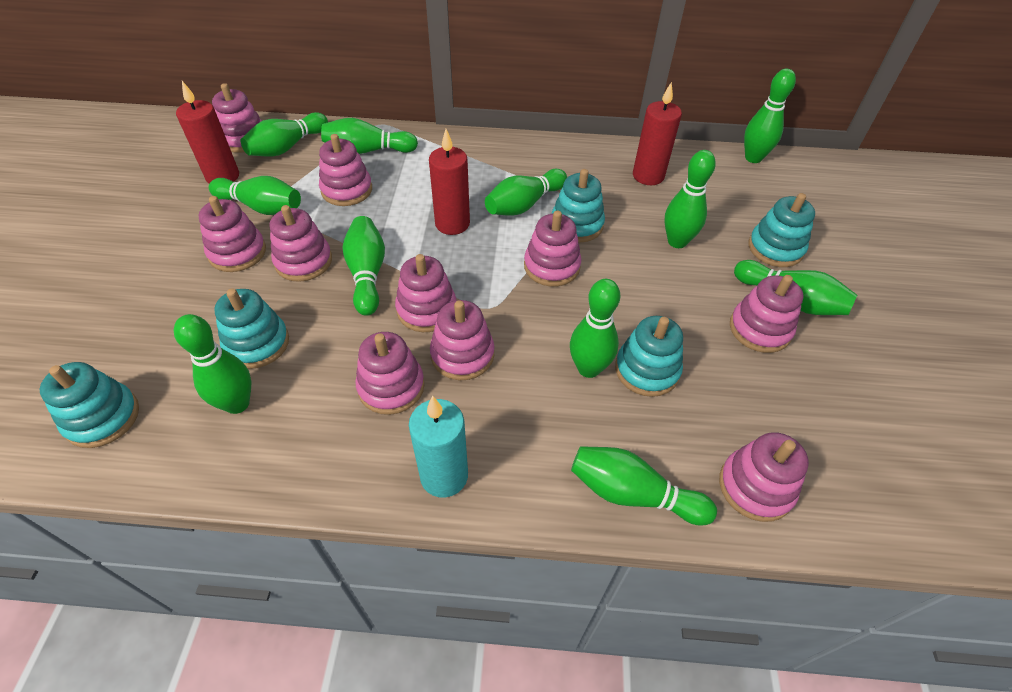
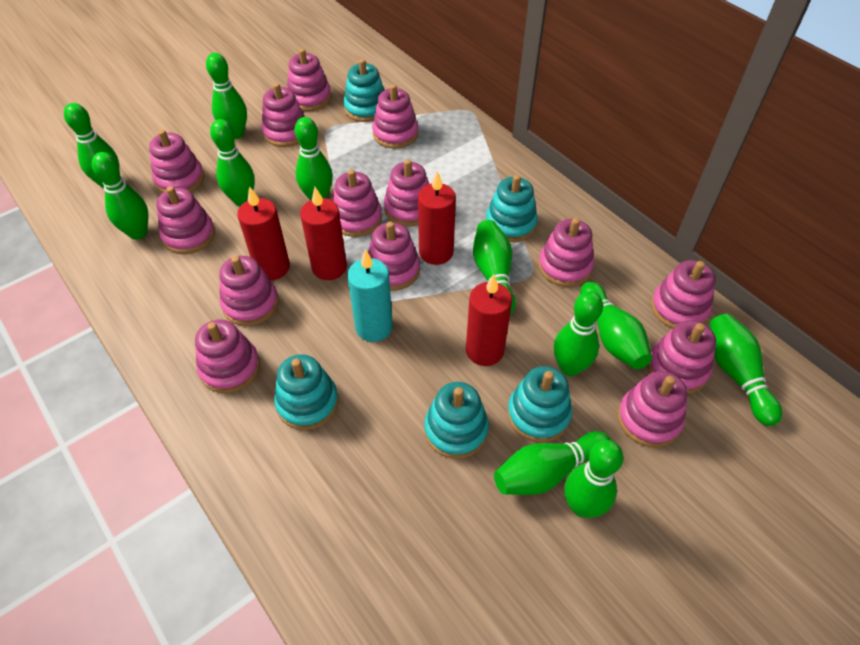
pink stacking toy: [198,196,266,272] [212,83,262,153] [270,205,332,282] [319,134,372,206] [355,332,425,415] [395,254,456,332] [430,300,494,380] [524,211,581,286] [719,432,809,522] [730,275,804,353] = 10 -> [149,130,204,193] [156,186,215,254] [195,320,260,393] [219,256,279,326] [262,83,305,147] [287,48,331,111] [332,169,382,237] [368,222,420,291] [372,84,418,149] [384,159,429,226] [538,218,594,287] [618,371,688,447] [648,320,716,394] [651,260,716,329] = 14
red candle: [176,81,239,184] [429,129,470,235] [633,82,682,185] = 3 -> [237,186,290,280] [300,187,347,280] [418,171,456,265] [466,274,512,366] = 4

